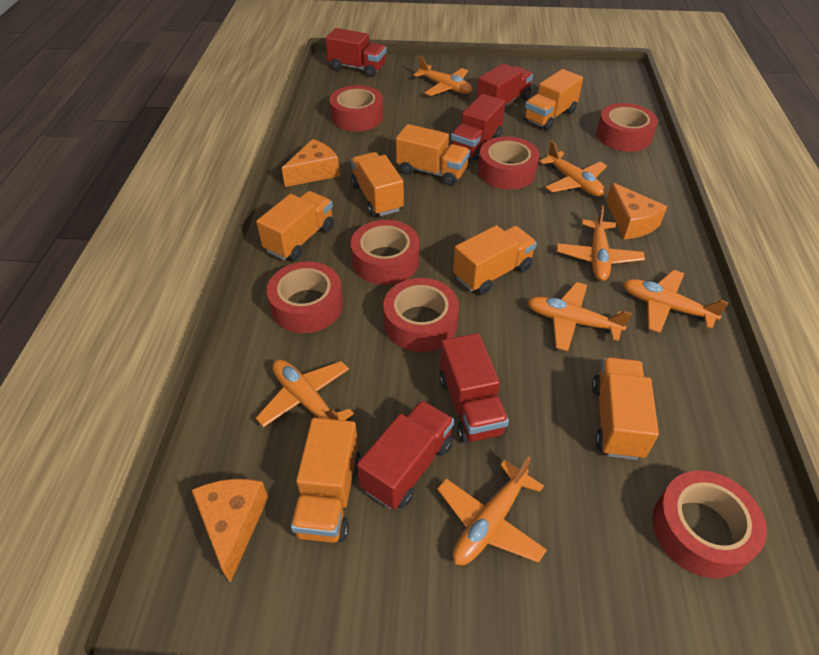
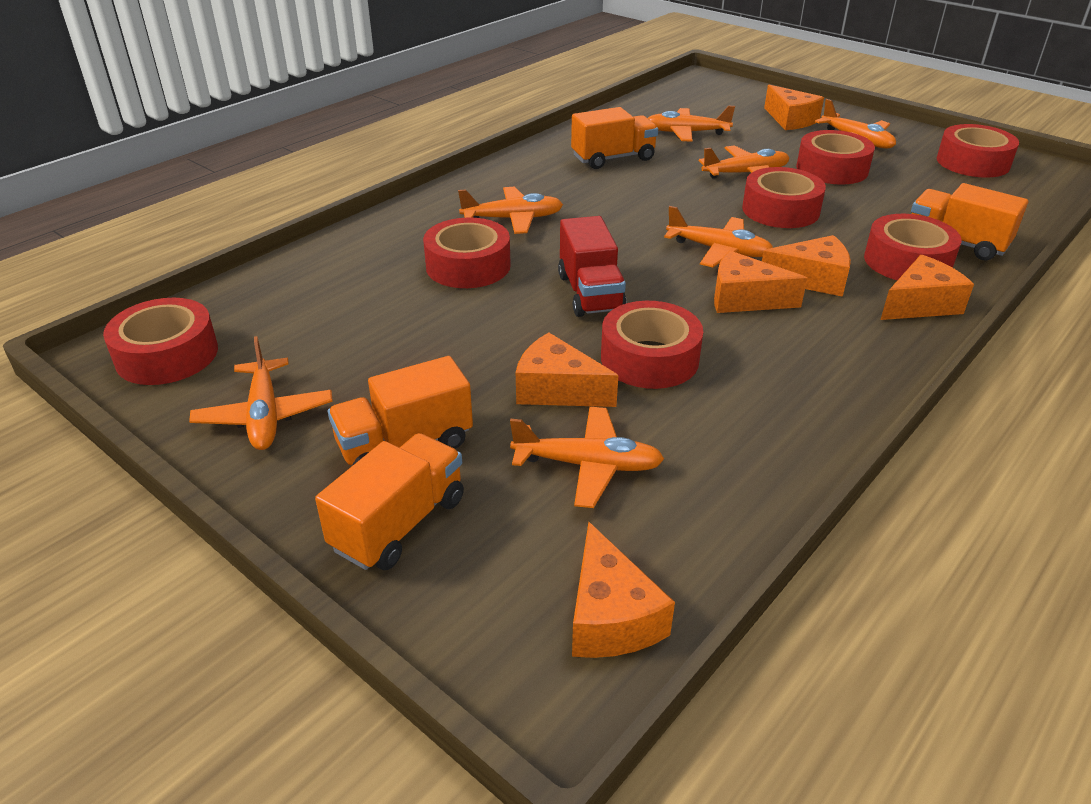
orange cheese: [192,479,268,582] [282,139,340,187] [606,182,667,239] = 3 -> [516,333,618,407] [572,522,675,658] [714,251,807,313] [762,235,851,297] [764,85,824,130] [881,255,974,320] = 6
orange truck: [256,191,334,261] [291,418,361,543] [351,152,404,216] [396,124,470,186] [453,225,537,295] [523,69,583,131] [592,357,659,460] = 7 -> [315,433,464,570] [328,356,473,466] [571,107,658,169] [911,183,1028,261] = 4
red truck: [325,28,387,77] [357,400,454,509] [439,333,509,443] [451,94,505,161] [476,64,533,113] = 5 -> [558,216,627,317] = 1

